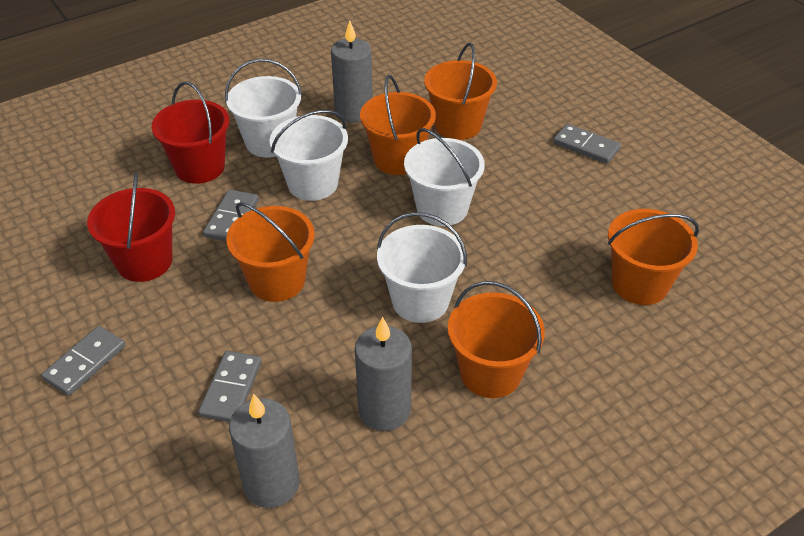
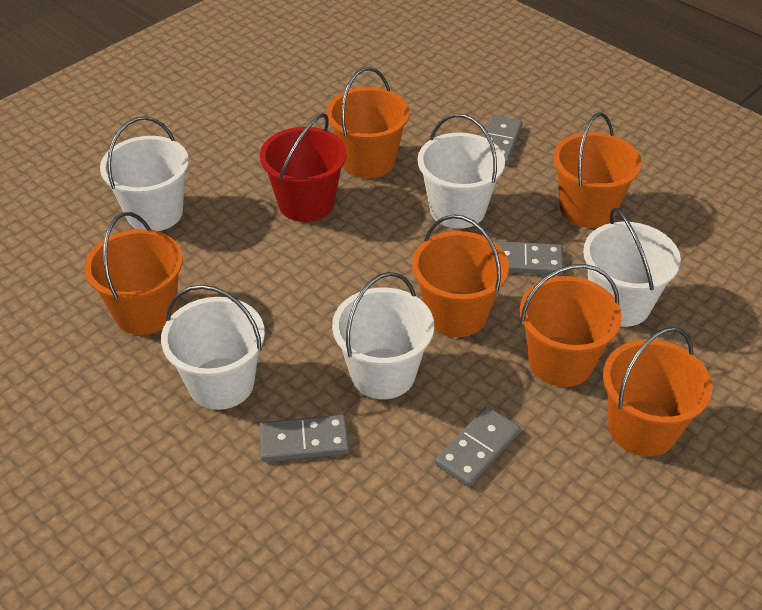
grey candle: [229,394,300,508] [331,20,373,123] [355,316,412,431] = 3 -> none = 0
orange bucket: [226,202,315,302] [360,75,436,175] [424,43,497,140] [448,281,545,398] [608,209,699,305] = 5 -> [84,212,183,335] [326,67,410,178] [412,214,509,337] [520,264,622,387] [553,113,642,228] [603,327,712,457] = 6
red bucket: [87,172,175,282] [152,82,229,184] = 2 -> [260,113,347,222] = 1
white bucket: [225,59,302,158] [269,110,348,201] [377,212,467,323] [404,128,485,226] = 4 -> [100,116,189,231] [161,285,265,410] [332,272,434,399] [418,114,505,229] [583,208,681,327] = 5

